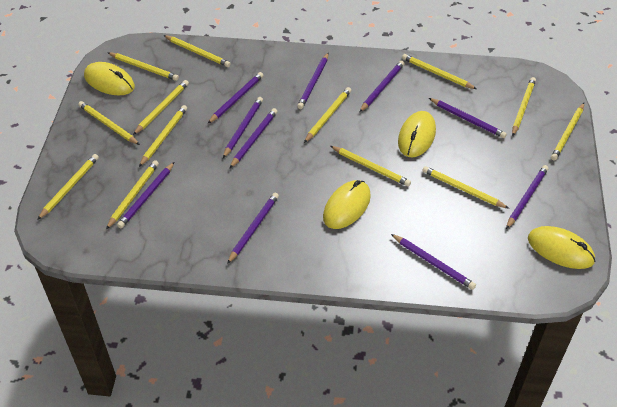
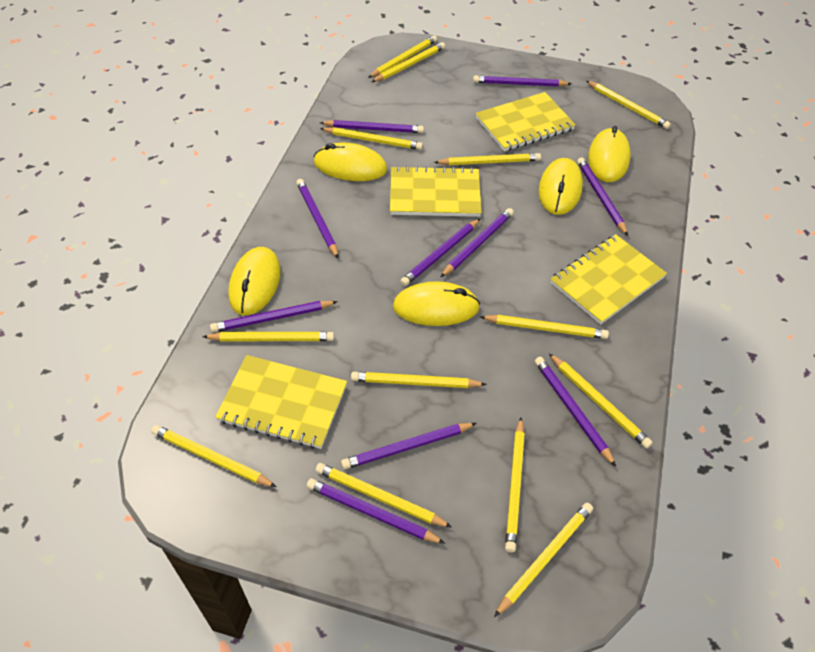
yellow mouse: [84,62,135,95] [323,180,371,229] [398,111,436,158] [528,226,596,269] = 4 -> [228,247,281,315] [314,143,387,181] [393,281,480,326] [539,158,583,215] [588,126,631,182] = 5
yellow notebook: none = 0 -> [215,355,347,449] [390,166,482,217] [476,92,576,151] [551,234,667,325] = 4

